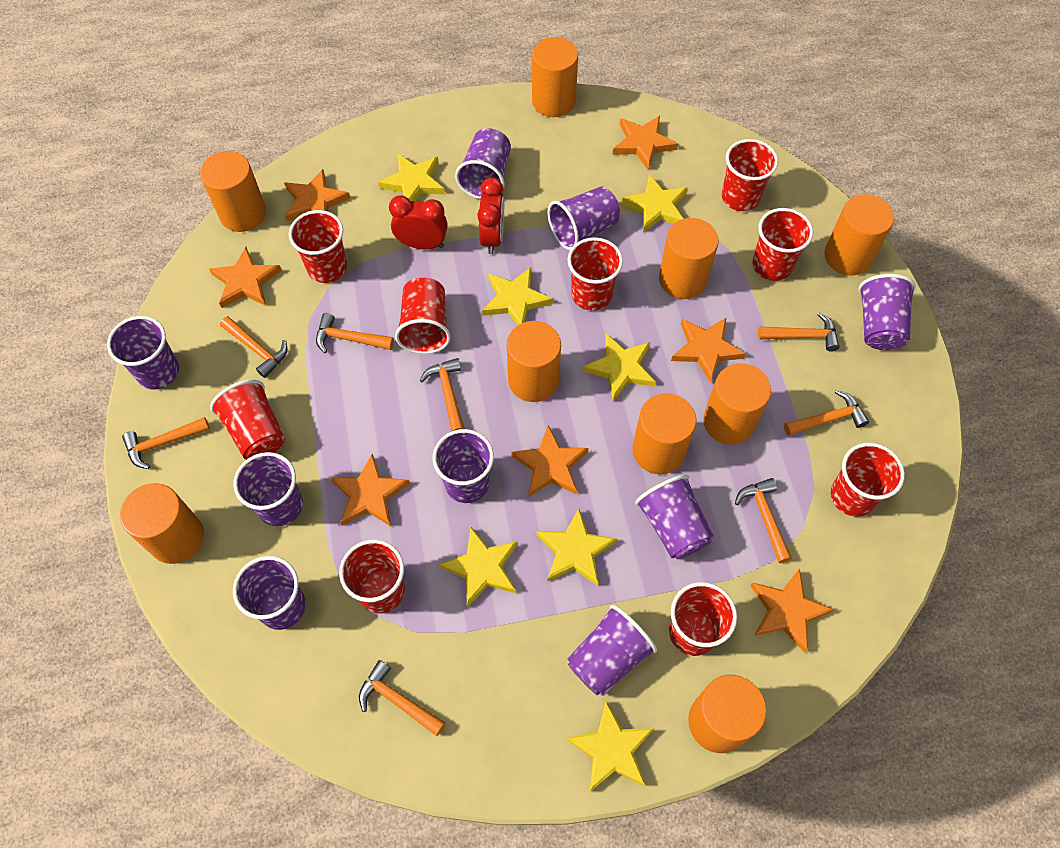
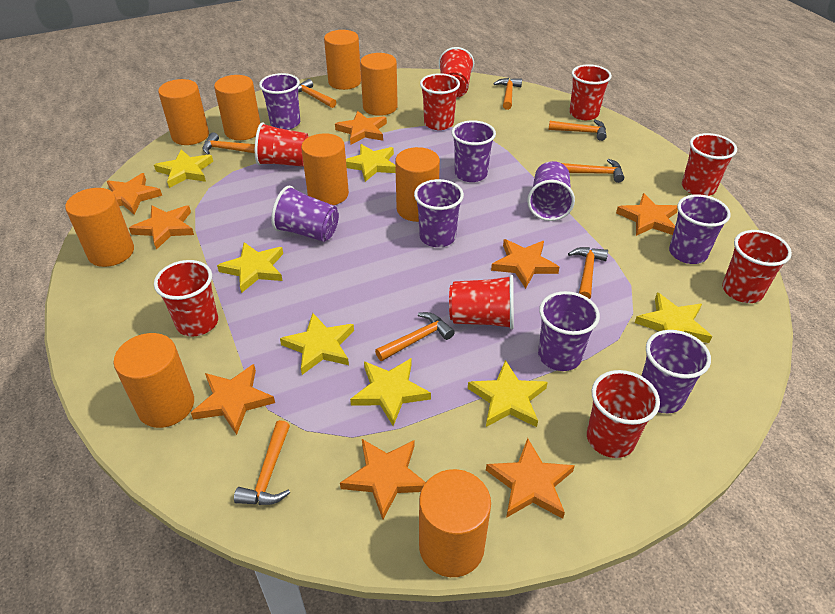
orange star: [209,247,282,308] [284,169,350,221] [330,454,410,526] [511,425,589,497] [613,116,678,170] [671,318,746,383] [750,568,834,653] = 7 -> [107,173,162,215] [129,205,194,250] [191,364,275,435] [335,111,387,145] [340,439,426,519] [486,438,575,519] [491,239,559,289] [616,193,678,236] = 8
purple cup: [107,316,179,389] [233,452,303,526] [233,556,306,630] [433,429,494,503] [455,128,511,199] [548,186,620,250] [567,605,657,696] [635,475,714,559] [858,274,916,350] = 9 -> [259,73,300,130] [271,186,339,242] [414,179,464,247] [452,120,496,182] [527,161,575,221] [538,291,600,371] [641,330,711,413] [669,194,731,264] = 8
red clock: [389,195,448,249] [477,177,504,254] = 2 -> none = 0

